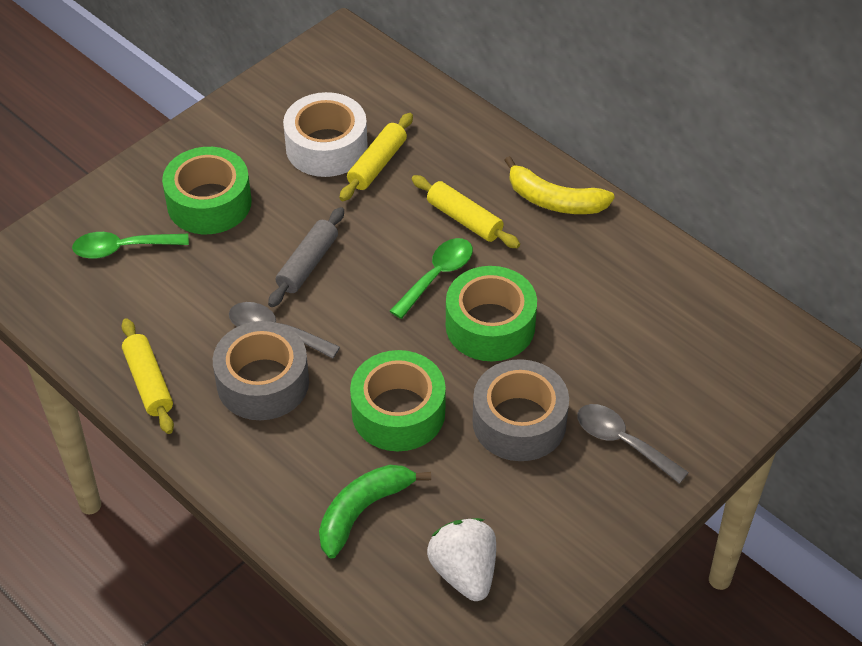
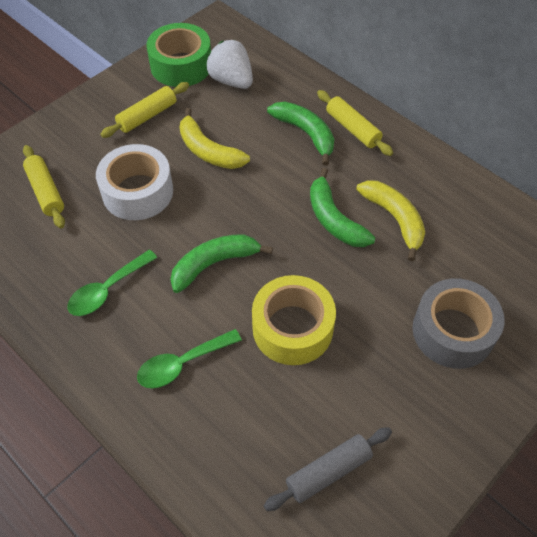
green banana: [319,465,431,559] = 1 -> [170,234,273,293] [267,102,334,166] [310,168,375,247] = 3
green tape: [162,147,252,234] [350,350,446,451] [446,266,537,361] = 3 -> [146,23,211,87] = 1
grey spoon: [229,302,340,359] [577,404,689,484] = 2 -> none = 0
grey tape: [213,321,309,420] [473,359,569,461] = 2 -> [412,278,505,369] = 1
yellow banana: [504,156,615,214] = 1 -> [179,108,250,169] [356,180,425,261] = 2
yellow tape: none = 0 -> [252,275,336,365] = 1

